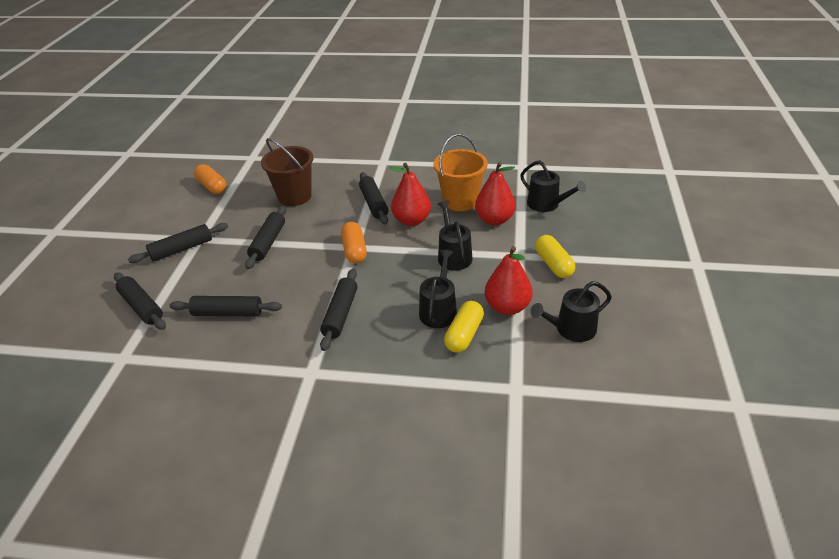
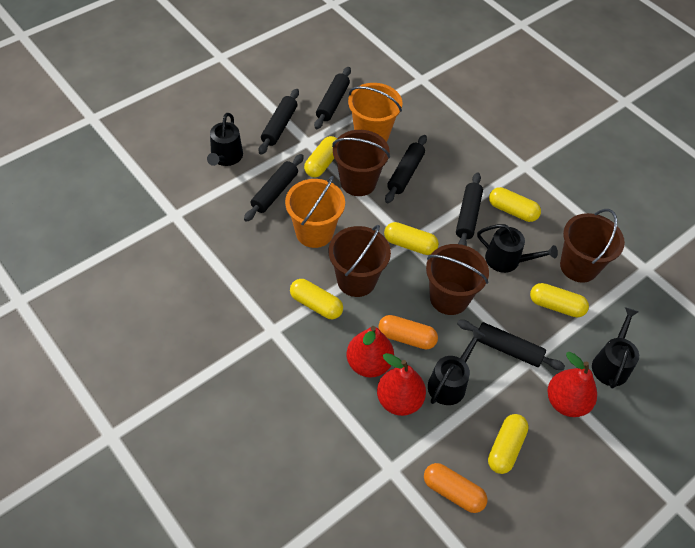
brown bucket: [261,138,314,206] = 1 -> [329,225,391,297] [332,130,390,196] [426,244,489,315] [560,209,625,283] = 4
orange bucket: [434,134,488,211] = 1 -> [285,176,345,248] [348,83,402,142] = 2
yellow capsule: [444,301,484,353] [535,235,575,278] = 2 -> [290,279,343,319] [304,136,337,177] [384,222,439,255] [488,414,529,474] [489,187,541,222] [530,283,589,317] = 6

